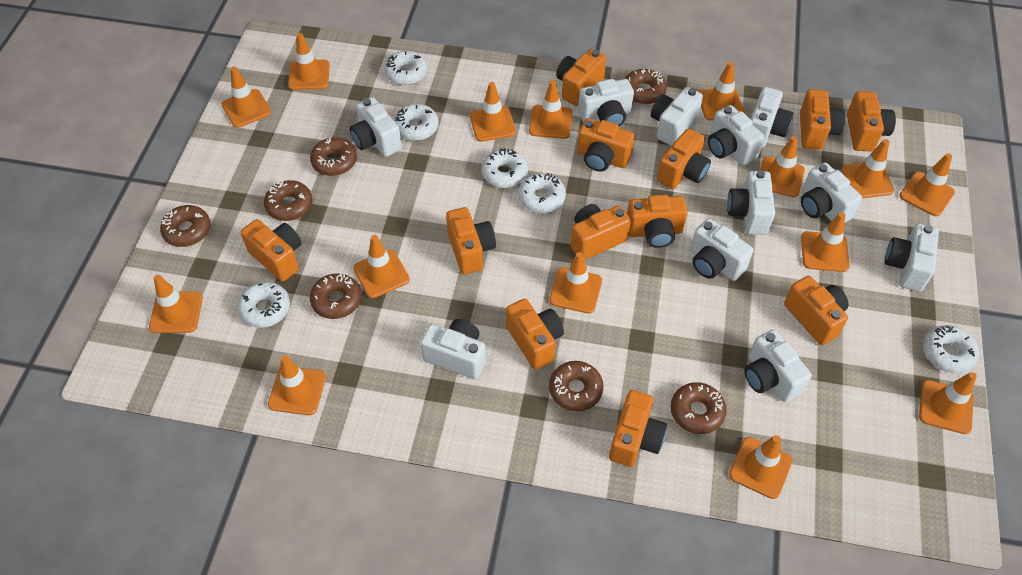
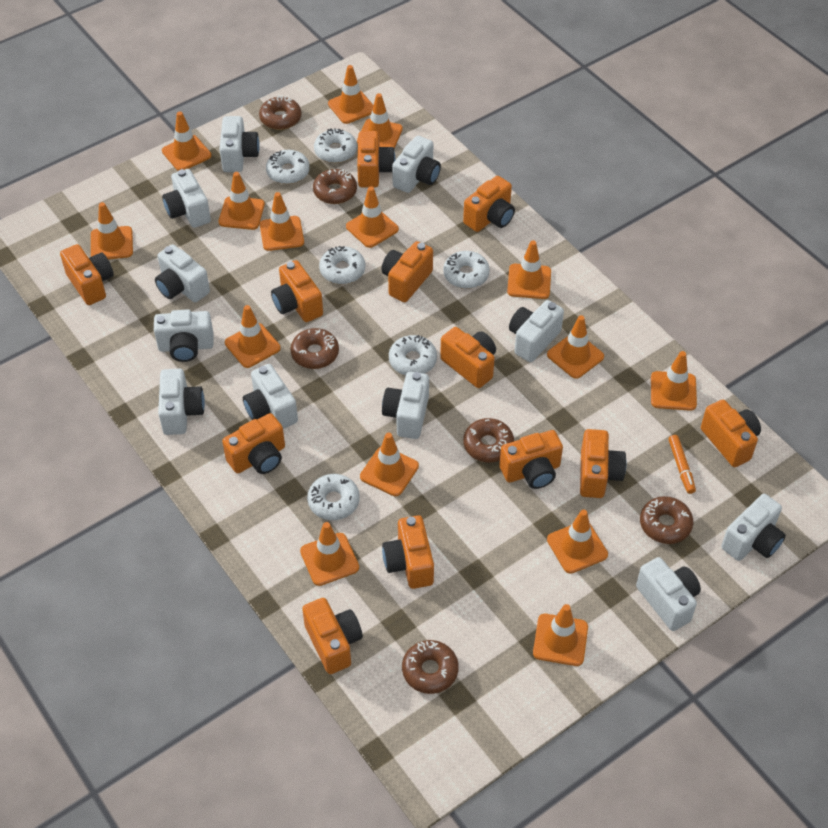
brown donut: [160,205,211,247] [264,180,313,221] [310,137,357,176] [310,273,362,319] [549,361,604,411] [625,69,667,104] [671,382,727,434] = 7 -> [259,96,301,130] [290,328,339,369] [313,169,357,204] [402,640,459,694] [463,418,514,462] [640,496,693,544] = 6
orange marker: none = 0 -> [668,435,696,494] = 1

